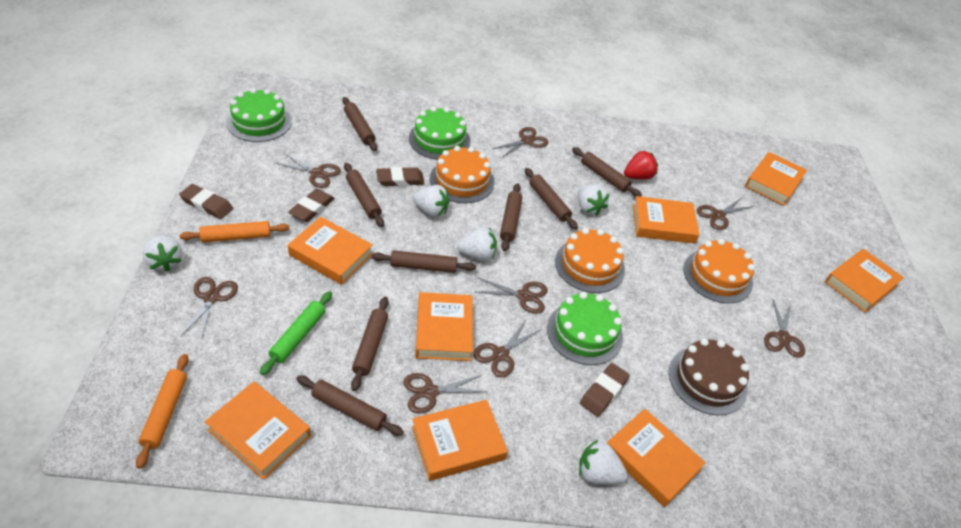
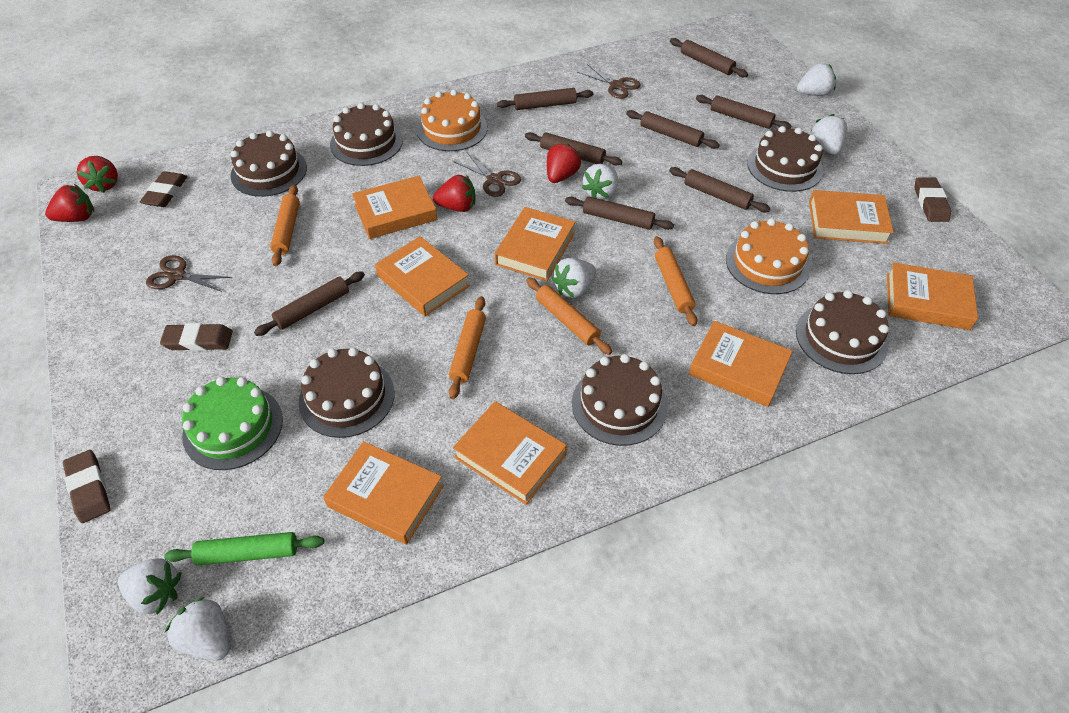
brown cake: [669,338,749,415] = 1 -> [230,130,307,197] [299,347,395,438] [330,103,403,166] [572,354,668,446] [747,126,823,192] [796,290,889,374] = 6
brown scissors: [181,277,238,341] [275,153,341,188] [403,373,486,414] [473,320,540,377] [477,278,548,314] [492,127,548,158] [697,198,754,230] [764,300,805,358] = 8 -> [146,255,233,292] [455,153,521,197] [577,64,641,99] = 3
green cake: [226,88,292,142] [409,107,470,160] [547,292,623,365] = 3 -> [182,377,283,470] = 1
orange cake: [430,146,494,203] [555,228,625,293] [683,239,755,303] = 3 -> [416,90,487,151] [726,218,810,294] = 2
orange rolling pin: [136,354,189,469] [180,221,290,243] = 2 -> [270,185,300,266] [449,296,486,399] [526,277,612,355] [654,236,697,326] = 4
red strawberry: [624,151,658,180] = 1 -> [45,184,94,222] [77,156,118,193] [433,175,476,212] [547,143,581,183] = 4
white strawberry: [143,235,182,272] [412,185,450,217] [457,227,497,261] [578,185,609,216] [579,440,628,484] = 5 -> [118,559,182,614] [165,597,229,661] [552,258,596,298] [582,164,618,200] [797,63,836,96] [810,114,847,155] = 6

